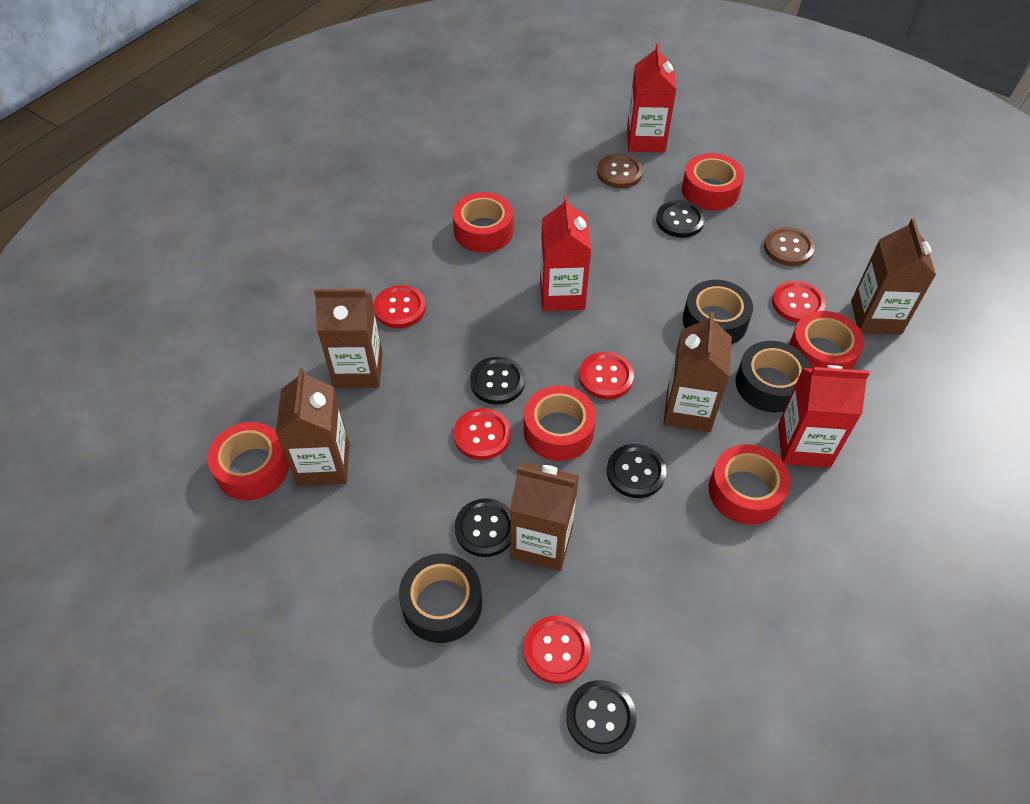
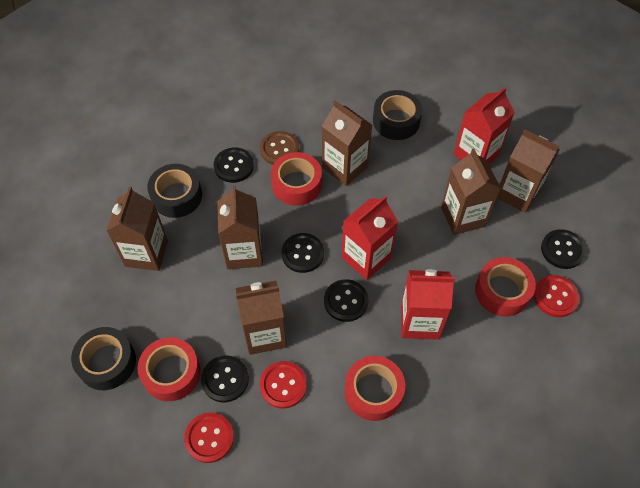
brown button: [597,154,643,188] [764,227,815,266] = 2 -> [260,131,299,165] = 1
brown carton: [276,368,349,486] [314,289,383,388] [510,463,579,571] [664,312,732,432] [851,218,936,335] = 5 -> [106,187,168,271] [217,185,263,269] [236,281,287,355] [322,100,372,186] [441,149,501,235] [497,129,560,213] = 6
red button: [374,285,426,328] [453,408,511,460] [523,616,590,684] [579,352,634,399] [772,281,826,323] = 5 -> [184,413,234,463] [260,361,307,408] [533,275,580,317] = 3
red tape: [207,422,289,500] [453,192,513,252] [524,385,596,461] [682,153,744,211] [709,444,791,525] [789,311,864,370] = 6 -> [137,337,201,401] [271,152,322,206] [345,356,405,421] [475,257,536,316] = 4

